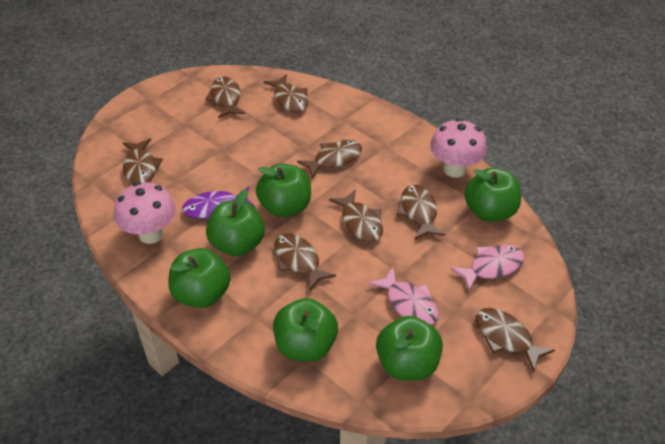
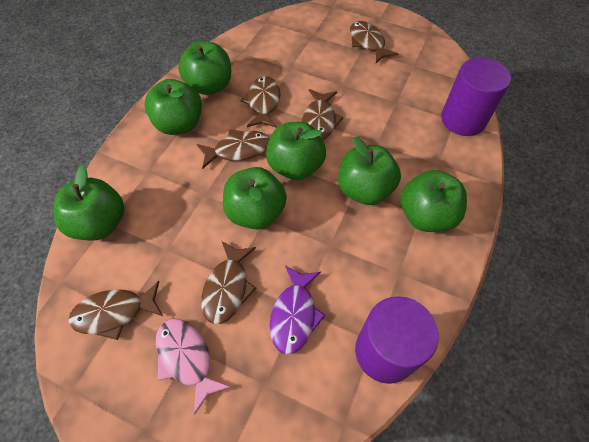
brown fish: [123,138,163,184] [205,77,245,118] [264,74,308,113] [274,233,336,292] [297,140,362,179] [329,189,383,242] [397,185,445,240] [476,308,555,372] = 8 -> [68,281,163,340] [197,129,270,169] [201,241,257,324] [240,76,280,128] [302,89,344,140] [350,21,398,63] = 6
green apple: [168,248,231,308] [206,189,265,256] [256,163,311,217] [273,298,338,362] [376,316,443,381] [465,168,521,222] = 6 -> [54,165,124,241] [144,79,202,135] [178,41,231,95] [223,167,287,229] [266,122,326,180] [338,137,401,205] [400,170,467,232] = 7
pink fish: [368,267,439,325] [450,245,524,291] = 2 -> [156,319,230,415] = 1
pink mushroom: [114,182,176,244] [430,119,487,178] = 2 -> none = 0
purple cylinder: none = 0 -> [355,296,439,384] [441,57,511,136] = 2

